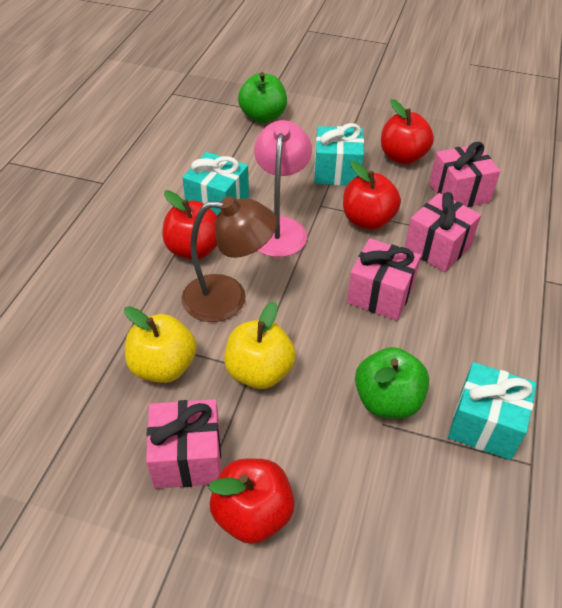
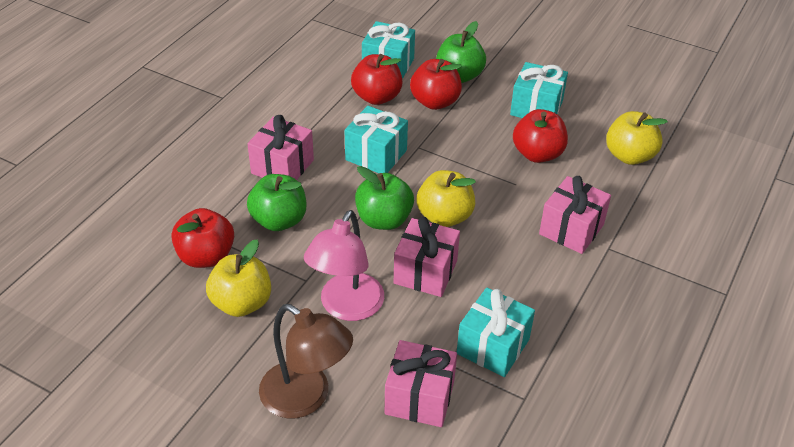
green apple: [238,72,287,123] [355,347,429,419] = 2 -> [247,174,306,231] [355,166,414,230] [436,21,486,83] = 3
turquoise gift: [182,152,249,216] [314,123,364,185] [448,362,537,460] = 3 -> [344,106,408,173] [362,21,415,79] [457,287,535,377] [510,62,568,118] = 4
yellow apple: [124,306,197,383] [224,301,296,389] = 2 -> [206,240,271,317] [417,170,476,227] [606,111,668,165] = 3

